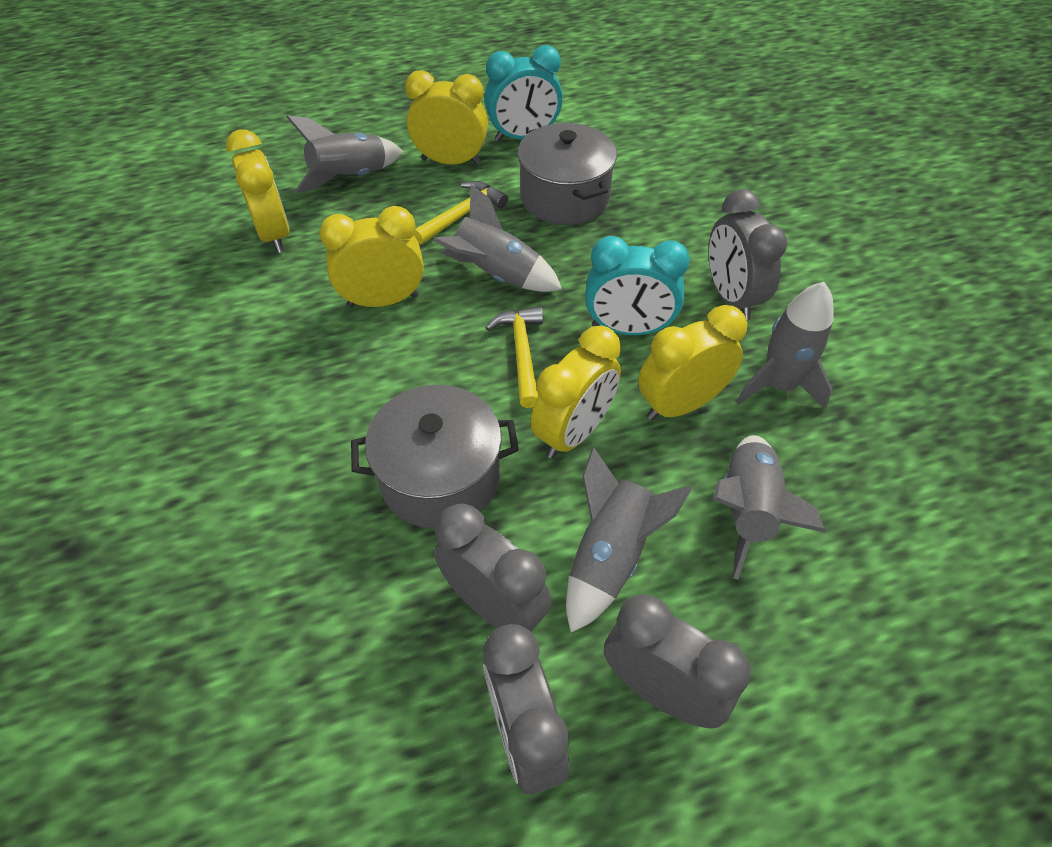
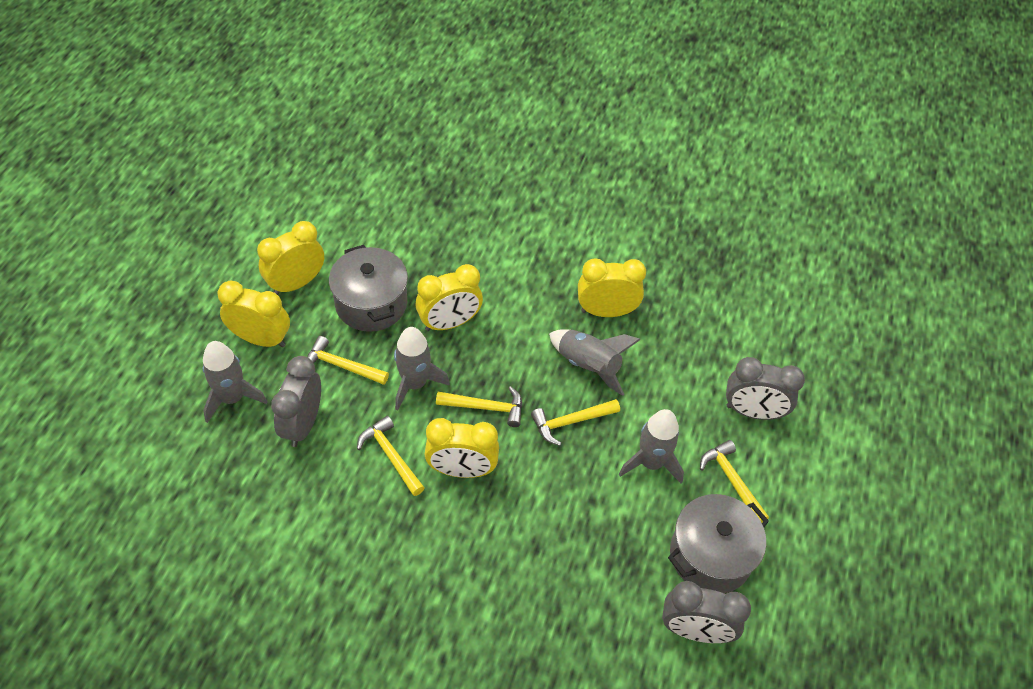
grey clock: [434,504,552,633] [483,624,569,795] [604,594,751,728] [708,189,787,320] = 4 -> [271,356,321,447] [662,581,751,643] [726,357,805,420] = 3
grey rocket: [287,115,403,193] [433,183,562,292] [566,447,692,633] [713,435,825,580] [736,282,834,409] = 5 -> [203,341,268,423] [394,327,450,410] [549,329,640,396] [619,409,684,484] = 4
turquoise clock: [485,45,563,141] [585,236,690,335] = 2 -> none = 0
yellow hammer: [414,181,508,244] [486,306,543,408] = 2 -> [307,336,389,385] [357,416,425,496] [436,386,522,427] [531,399,620,446] [700,440,769,523] = 5

